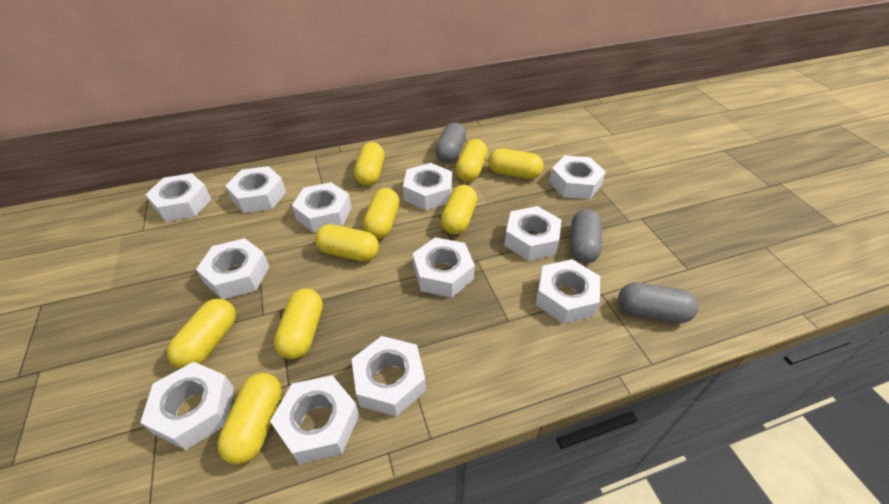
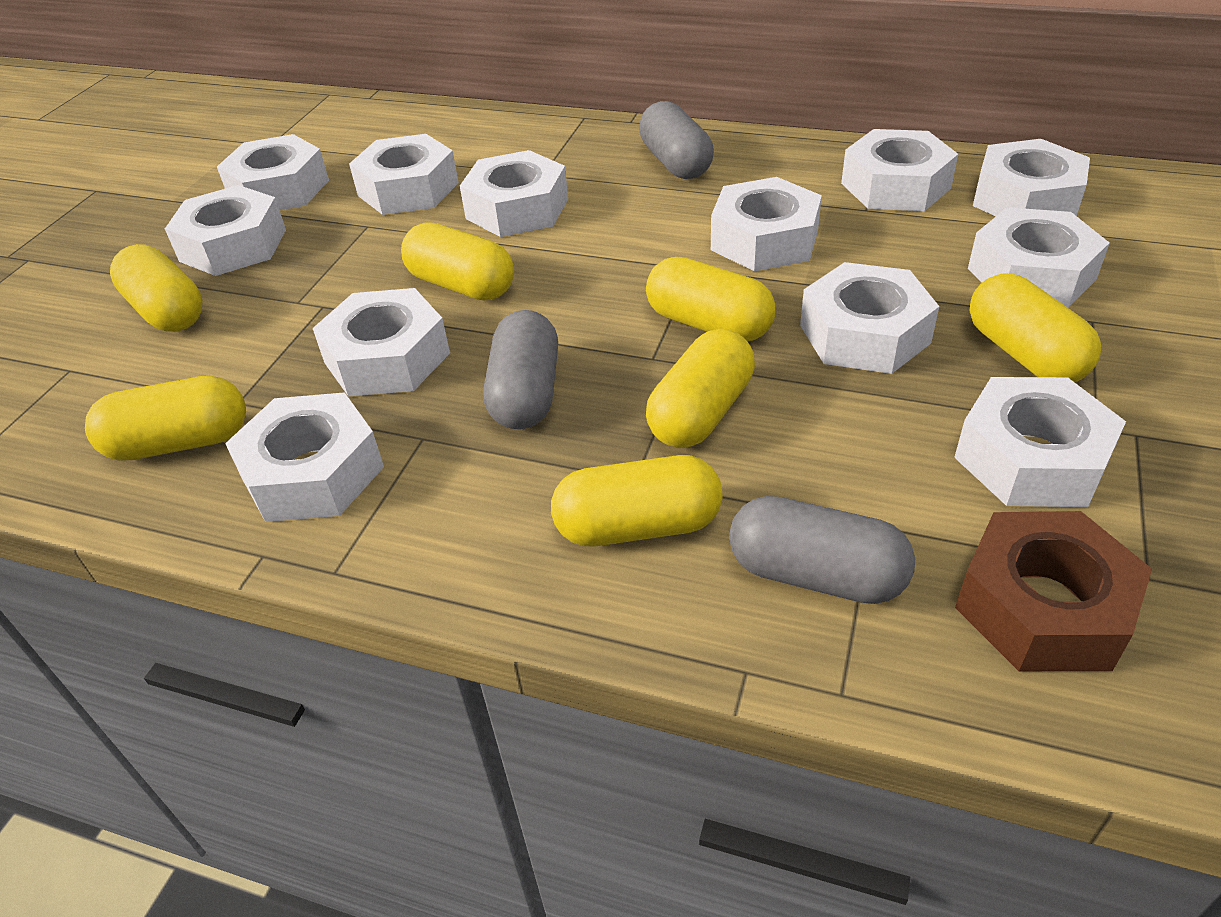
brown nut: none = 0 -> [955,511,1152,671] = 1
yellow capsule: [167,299,236,369] [217,373,282,464] [274,288,323,359] [315,224,379,262] [354,142,384,186] [363,188,400,239] [441,185,477,234] [456,139,488,182] [488,148,543,179] = 9 -> [85,376,246,461] [110,244,203,332] [401,222,514,301] [551,455,723,546] [646,257,775,342] [646,329,755,448] [970,273,1101,382] = 7

